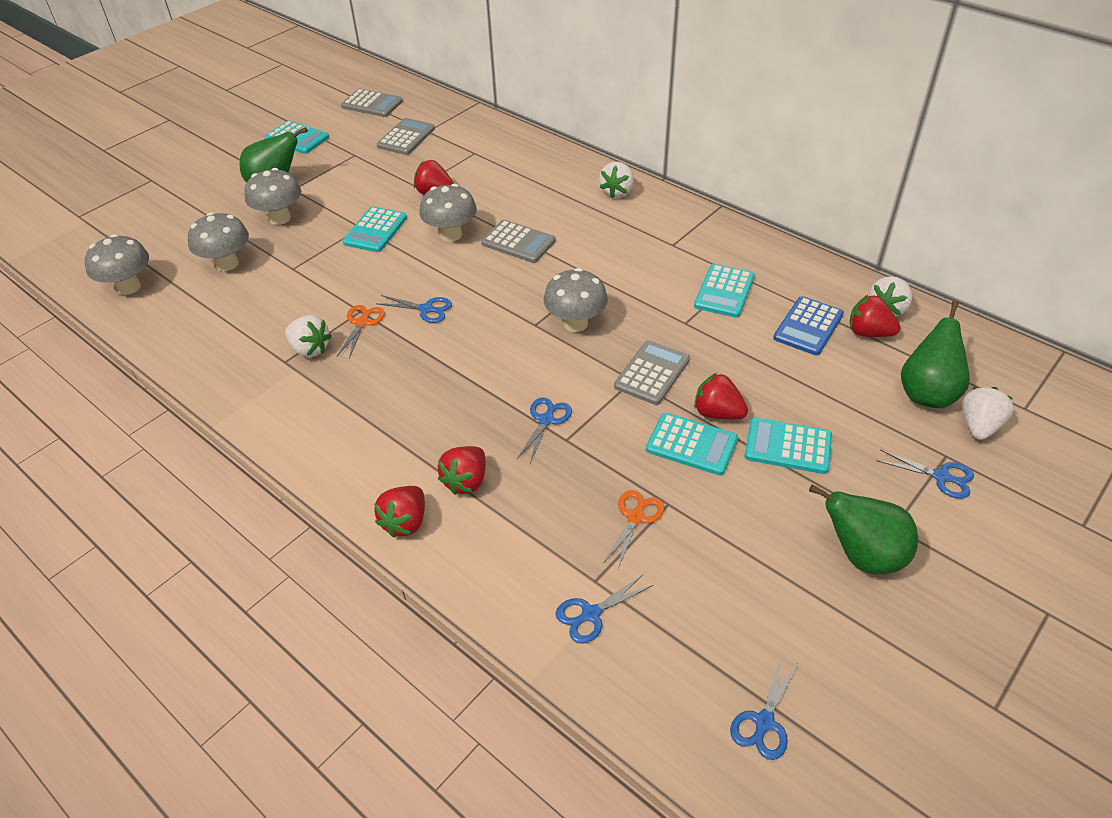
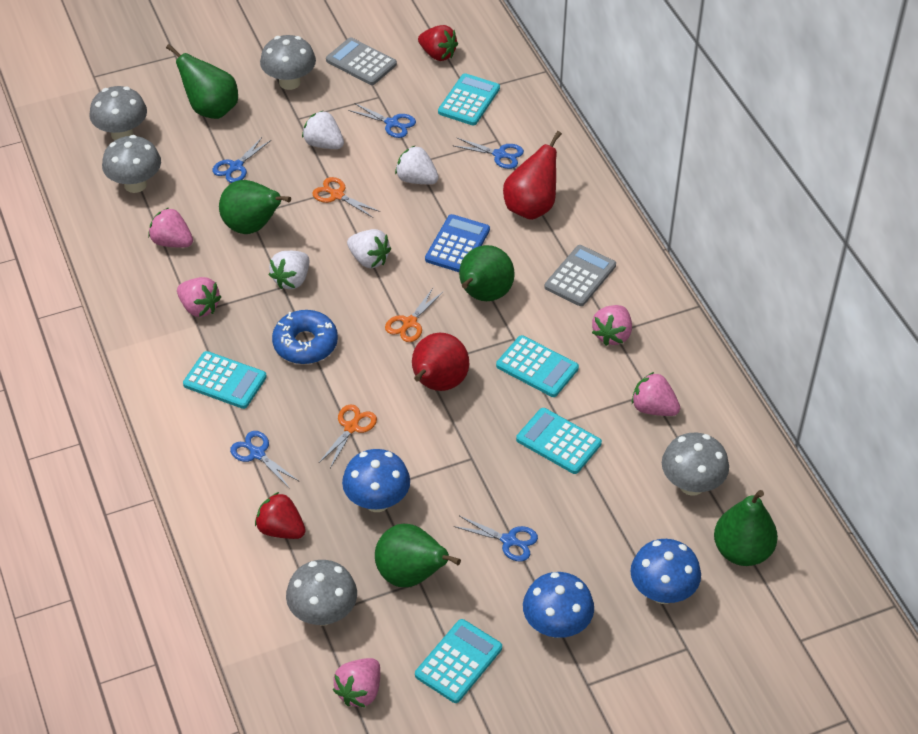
blue donut: none = 0 -> [272,310,338,364] = 1
blue mushroom: none = 0 -> [342,449,410,512] [523,572,594,638] [630,539,701,604] = 3
green pear: [239,127,308,183] [809,484,918,574] [901,300,970,408] = 3 -> [166,44,238,119] [219,180,291,234] [375,524,461,587] [459,245,515,301] [714,490,778,566] = 5
grey calculator: [341,89,403,117] [377,118,435,155] [481,220,556,263] [614,340,690,405] = 4 -> [326,37,397,85] [544,245,616,306] = 2
orange scissors: [337,305,385,359] [603,490,664,569] = 2 -> [312,177,380,218] [319,405,377,468] [385,287,444,342] = 3
pink strawberry: none = 0 -> [148,208,193,248] [177,277,221,317] [333,658,380,708] [592,305,632,346] [632,372,680,416] = 5
red pear: none = 0 -> [412,333,469,391] [503,131,562,220] = 2
red strawberry: [374,486,425,538] [414,160,454,195] [438,446,486,495] [694,373,748,419] [849,295,900,337] = 5 -> [255,492,306,539] [418,25,458,61] = 2

